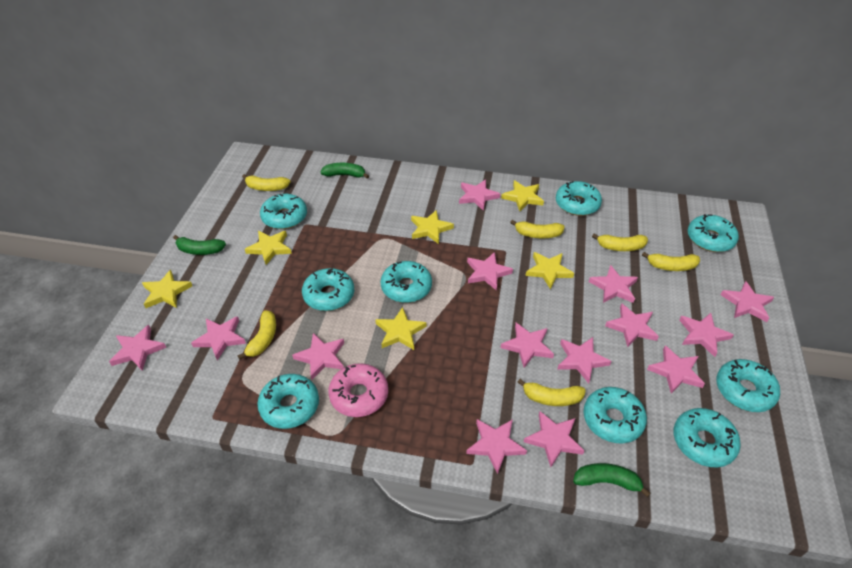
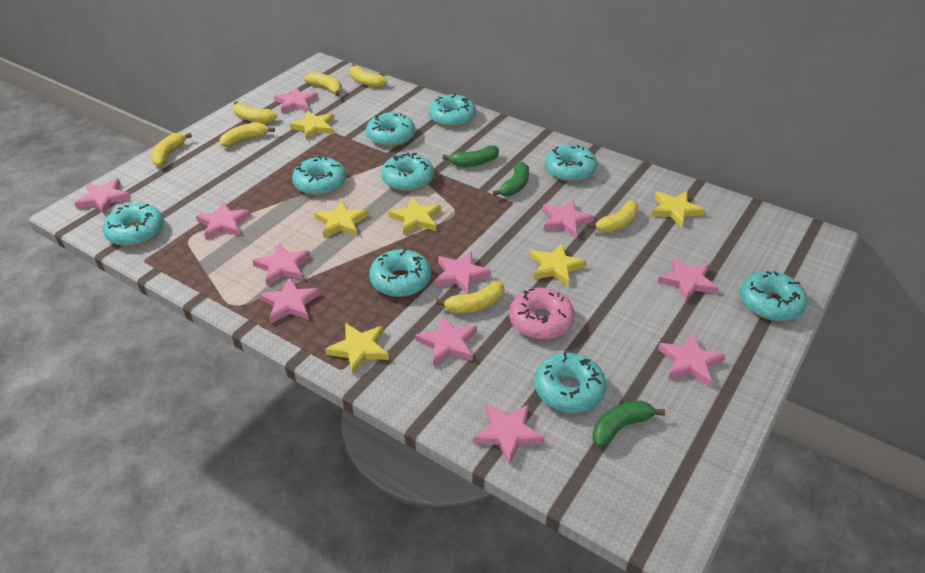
pink star: [109,325,166,371] [191,316,246,360] [292,333,344,380] [459,179,500,211] [466,419,527,474] [467,252,513,291] [501,323,554,368] [524,411,584,467] [557,337,612,384] [589,265,638,303] [605,303,659,347] [647,346,705,394] [679,313,733,357] [721,281,774,322] = 14 -> [75,178,131,214] [196,202,251,240] [252,243,310,286] [259,278,321,324] [274,87,318,113] [415,315,477,366] [435,251,491,294] [473,404,545,465] [543,200,594,238] [658,257,719,302] [658,333,725,387] = 11
yellow banana: [238,310,276,360] [242,174,290,191] [510,220,565,238] [518,379,586,406] [592,234,648,251] [642,252,700,271] = 6 -> [151,133,192,166] [220,122,275,147] [233,101,277,123] [304,72,342,96] [350,64,387,87] [436,282,504,313] [588,200,639,233] = 7

